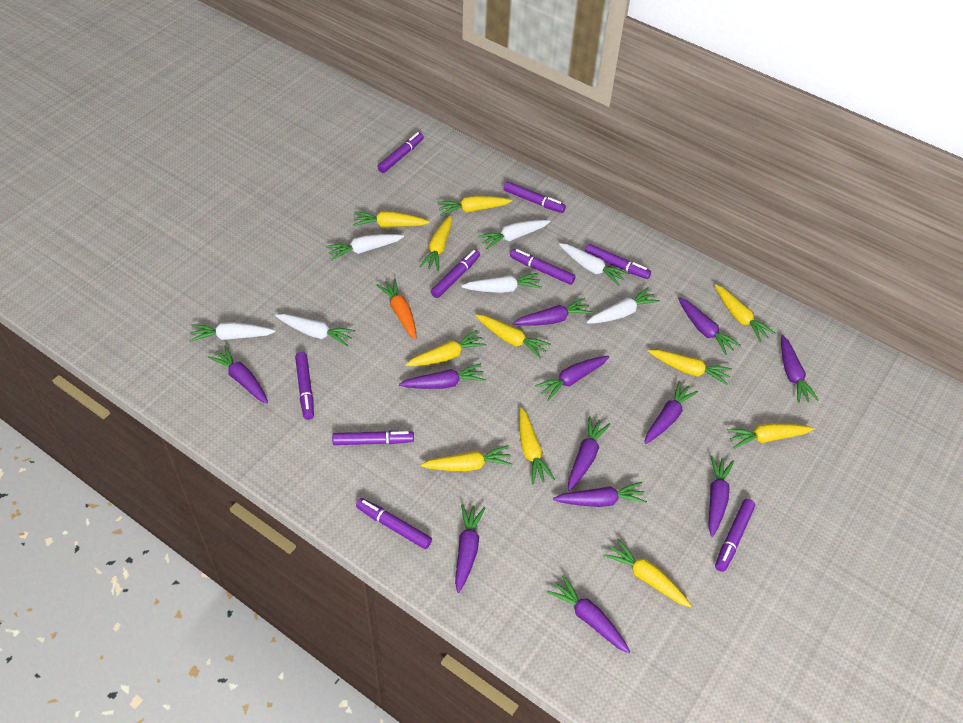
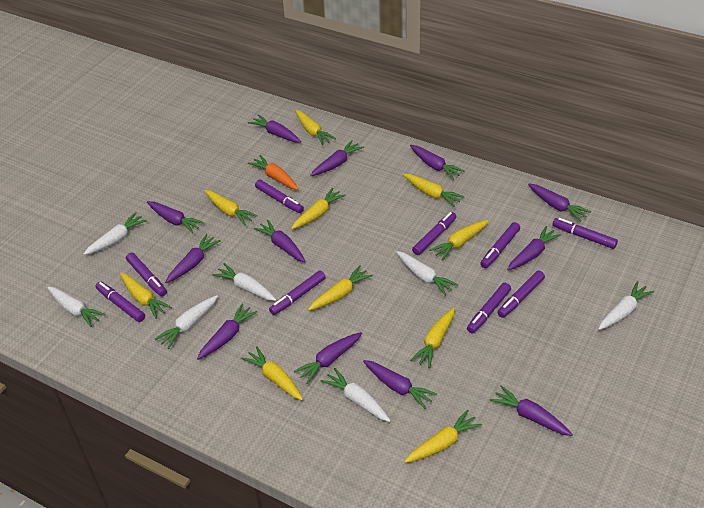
yellow carrot: [353,211,430,227] [405,330,486,366] [419,215,452,271] [420,445,512,471] [437,196,512,216] [475,314,551,359] [519,407,555,484] [604,538,691,607] [648,350,732,385] [715,284,775,342] [727,423,814,449] = 11 -> [120,273,172,319] [204,190,258,226] [241,346,303,400] [291,188,346,229] [295,110,336,145] [308,266,373,310] [403,174,464,207] [404,410,482,463] [410,308,455,368] [429,220,489,260] = 10

